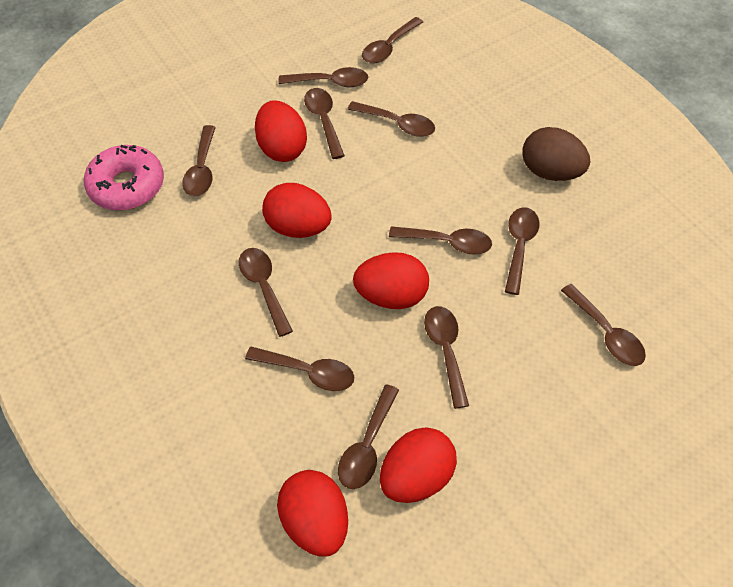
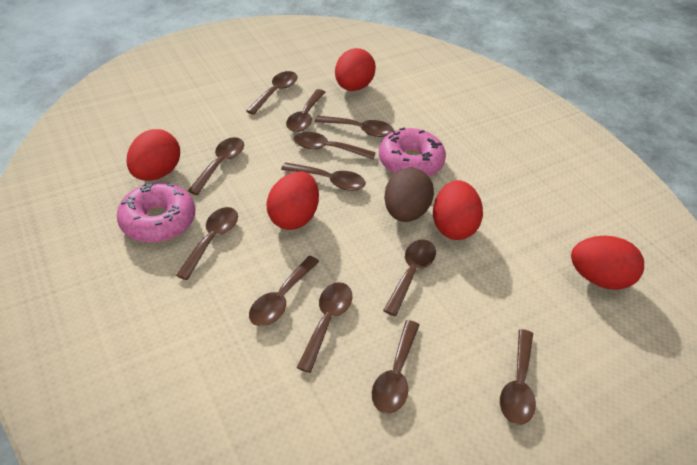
pink donut: [84,145,164,211] = 1 -> [117,182,195,243] [379,128,446,176] = 2

